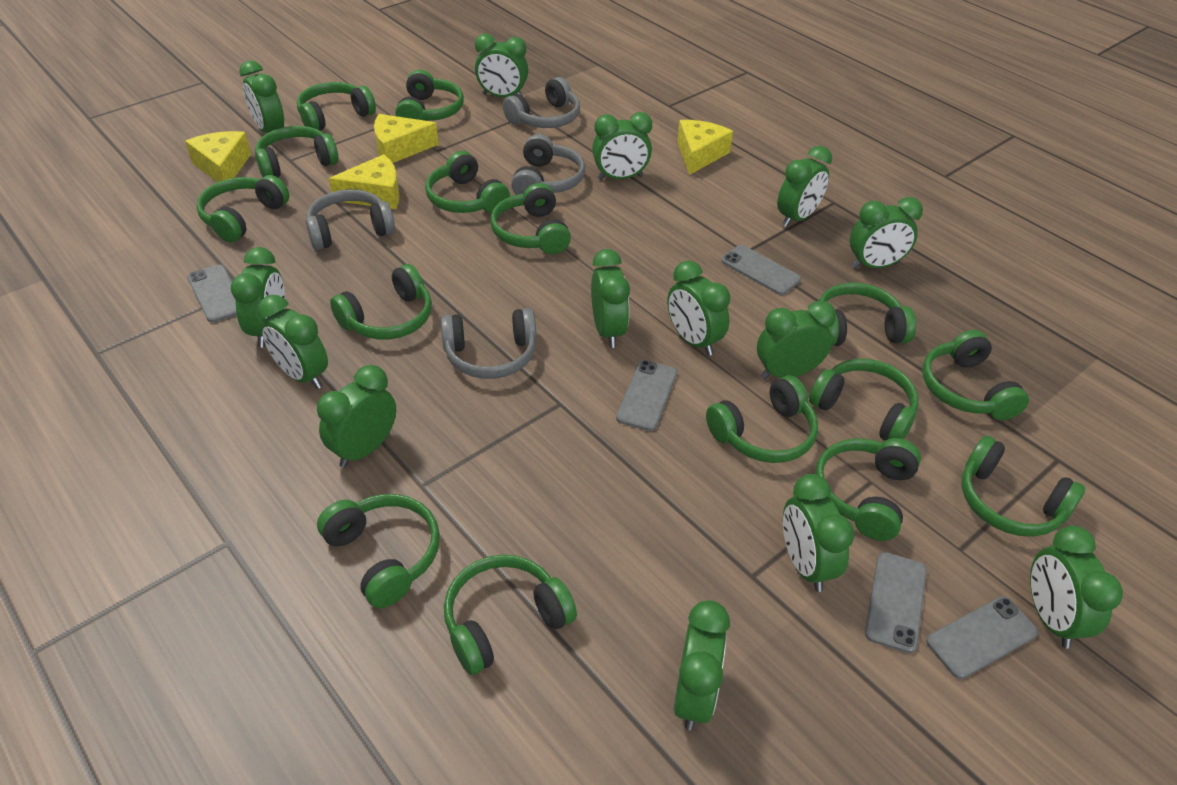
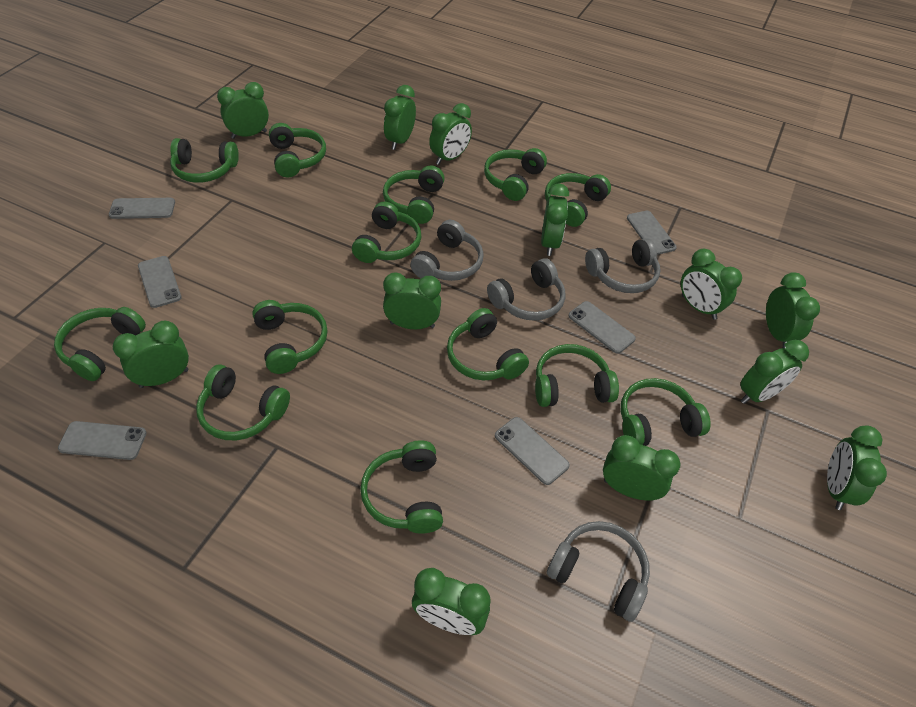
green clock: [231,247,285,347] [239,60,284,133] [257,295,328,389] [317,365,396,468] [475,33,528,97] [591,249,630,348] [592,112,652,180] [667,261,730,356] [674,600,730,730] [757,300,836,380] [777,146,832,227] [783,474,854,592] [850,197,923,269] [1030,526,1123,649] = 14 -> [113,321,189,388] [217,82,269,139] [383,272,441,329] [384,85,416,150] [412,568,491,635] [429,103,472,165] [541,184,569,256] [603,435,680,501] [681,249,742,320] [740,340,809,404] [766,272,820,349] [827,425,887,510] = 12
green headphones: [197,175,289,242] [255,126,339,177] [297,82,376,131] [317,494,440,608] [330,264,432,340] [395,70,464,121] [425,151,510,213] [444,554,577,675] [490,183,571,254] [706,375,818,463] [809,359,919,440] [815,438,921,541] [819,282,916,346] [922,330,1029,420] [962,436,1085,537] = 15 -> [54,307,146,381] [170,138,239,183] [196,364,290,440] [252,300,328,374] [269,123,326,177] [352,201,421,263] [360,441,443,534] [383,166,445,224] [447,308,529,380] [484,148,547,201] [535,344,619,407] [545,173,611,227] [621,378,711,446] = 13
grey phone: [187,265,237,322] [616,360,677,431] [721,245,801,295] [865,552,927,653] [926,596,1038,679] = 5 -> [58,421,147,460] [109,198,175,219] [138,256,182,308] [495,417,570,485] [569,301,636,354] [627,211,677,255] = 6
yellow cheese: [185,131,251,182] [329,154,399,209] [374,114,439,163] [677,120,733,175] = 4 -> none = 0

